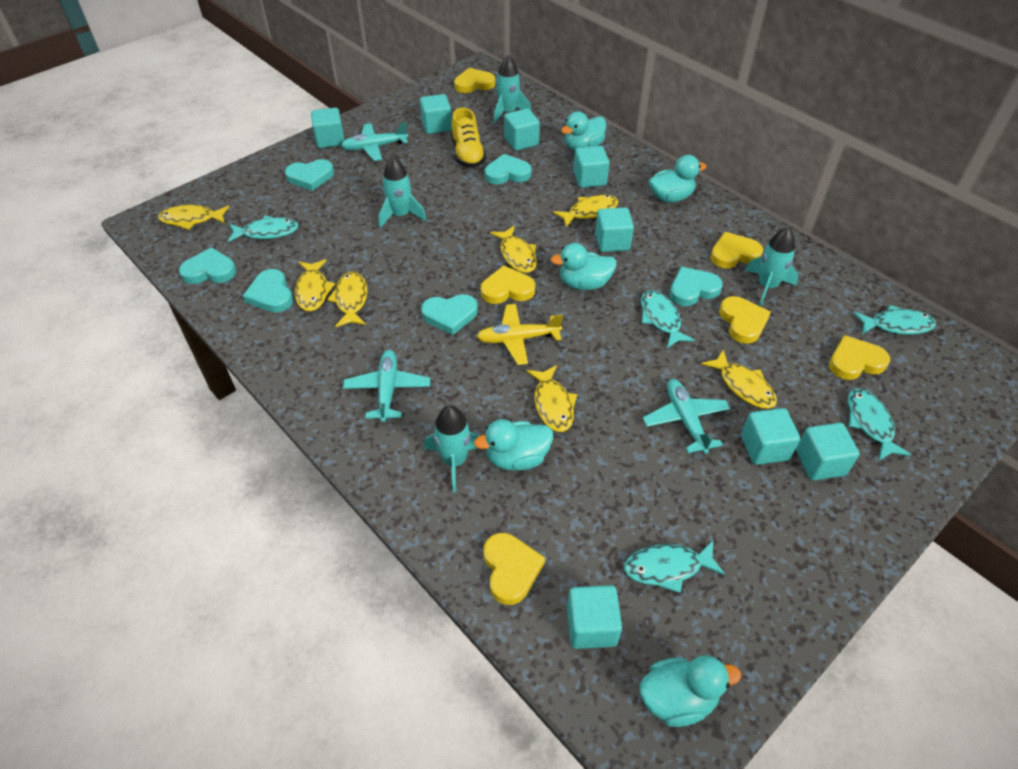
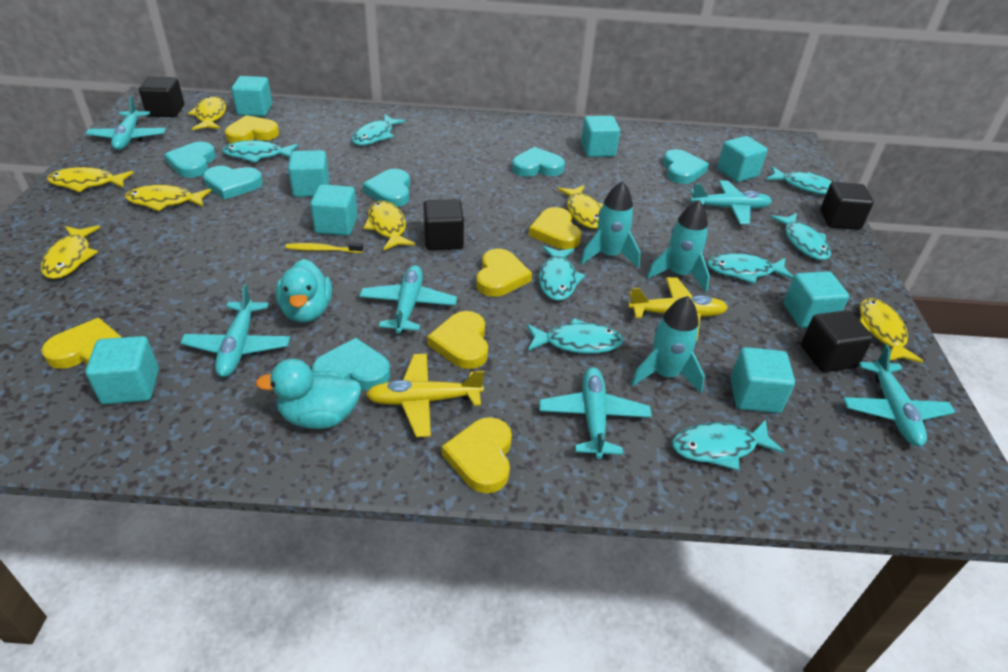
black cube: none = 0 -> [139,76,184,117] [423,199,464,250] [801,310,873,372] [820,182,874,230] = 4
turquoise duck: [474,419,553,470] [551,243,617,290] [561,111,606,151] [640,655,741,727] [649,155,707,202] = 5 -> [256,359,361,429] [276,259,332,323] = 2
turquoise fish: [228,216,299,242] [624,541,725,593] [641,290,695,348] [848,388,911,460] [854,305,936,335] = 5 -> [222,140,298,163] [352,114,406,145] [527,318,623,354] [539,246,585,301] [672,420,785,470] [707,253,794,284] [766,166,834,195] [770,213,831,260] = 8
turquoise plane: [341,122,408,161] [343,350,430,422] [643,379,730,454] = 3 -> [85,96,166,150] [180,284,290,377] [359,265,457,334] [539,367,652,459] [690,180,772,224] [843,345,955,447] = 6
turquoise rocket: [379,157,426,228] [424,405,481,492] [493,55,531,123] [745,227,798,306] = 4 -> [580,181,641,268] [631,296,705,393] [647,200,710,292] = 3
yellow plane: [476,304,563,365] = 1 -> [366,354,484,437] [628,277,728,341] = 2
yellow shoe: [451,108,486,168] = 1 -> none = 0
yellow toothbrush: none = 0 -> [286,242,363,253] = 1

